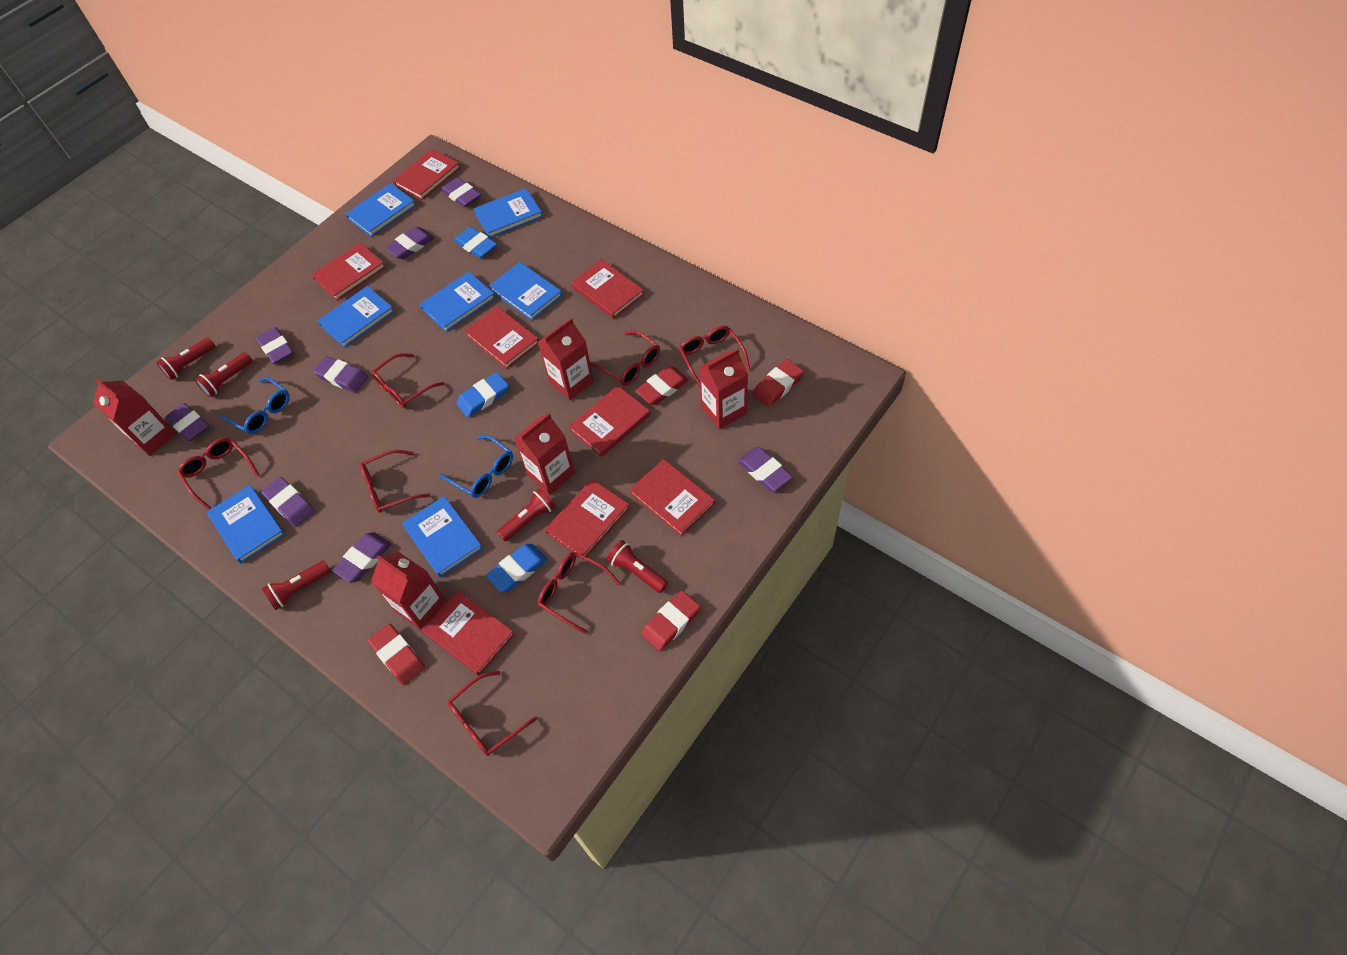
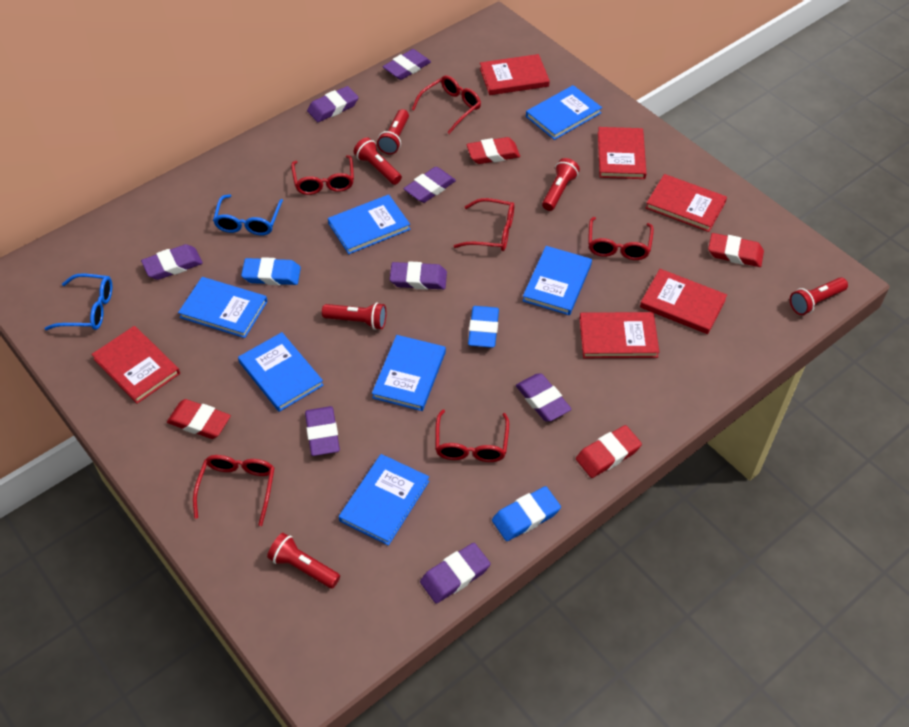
red book: [312,243,386,300] [393,149,461,200] [421,590,515,676] [465,306,539,369] [545,479,630,557] [569,385,650,457] [571,259,644,319] [630,459,715,536] = 8 -> [91,326,180,404] [480,54,550,95] [579,312,660,358] [598,127,647,179] [640,269,727,334] [646,174,727,232] = 6
red carton: [93,379,176,456] [371,552,447,631] [514,413,575,495] [538,318,594,400] [699,349,748,429] = 5 -> none = 0
red flashlight: [156,338,215,380] [195,352,252,397] [262,561,331,610] [497,488,556,541] [607,540,668,593] = 5 -> [267,533,340,589] [322,302,386,330] [354,137,402,185] [377,109,409,154] [542,158,580,211] [790,277,848,315] = 6
red glasses: [178,438,259,510] [360,450,430,513] [371,353,444,408] [448,671,537,756] [538,552,620,634] [590,330,660,386] [679,326,750,387] = 7 -> [193,455,274,526] [291,155,354,195] [412,75,481,134] [435,409,509,462] [454,198,514,251] [588,217,654,260] = 6

